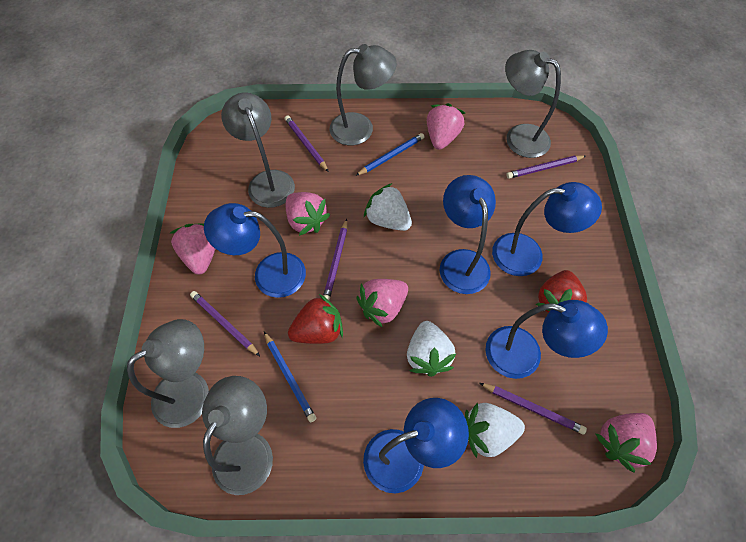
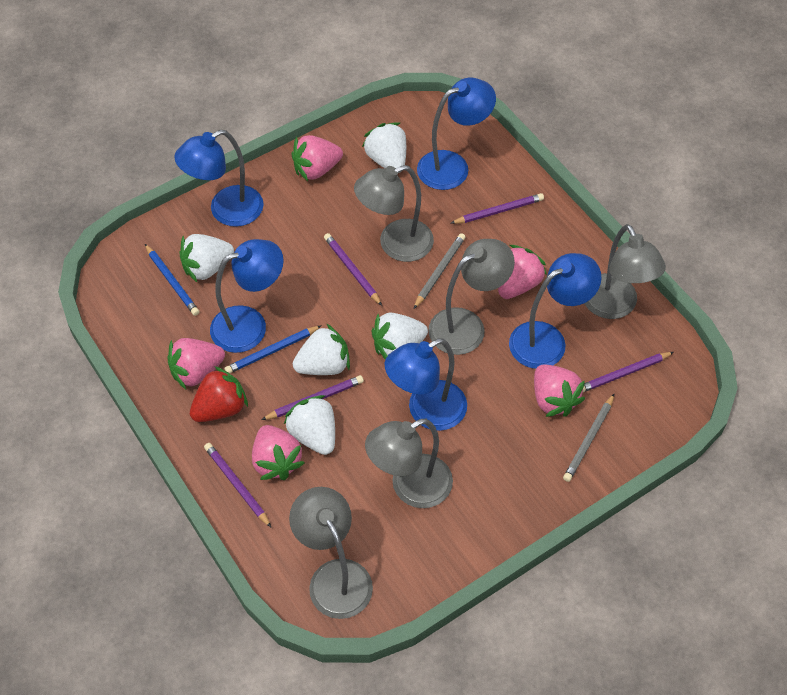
grey pencil: none = 0 -> [414,233,465,309] [563,393,615,482] = 2
red strawberry: [288,294,343,344] [536,270,587,313] = 2 -> [190,366,248,422] = 1
white strawberry: [364,183,412,231] [407,321,456,377] [465,403,525,458] = 3 -> [180,234,234,282] [283,395,335,455] [293,324,350,375] [362,122,406,173] [371,313,428,360] = 5

